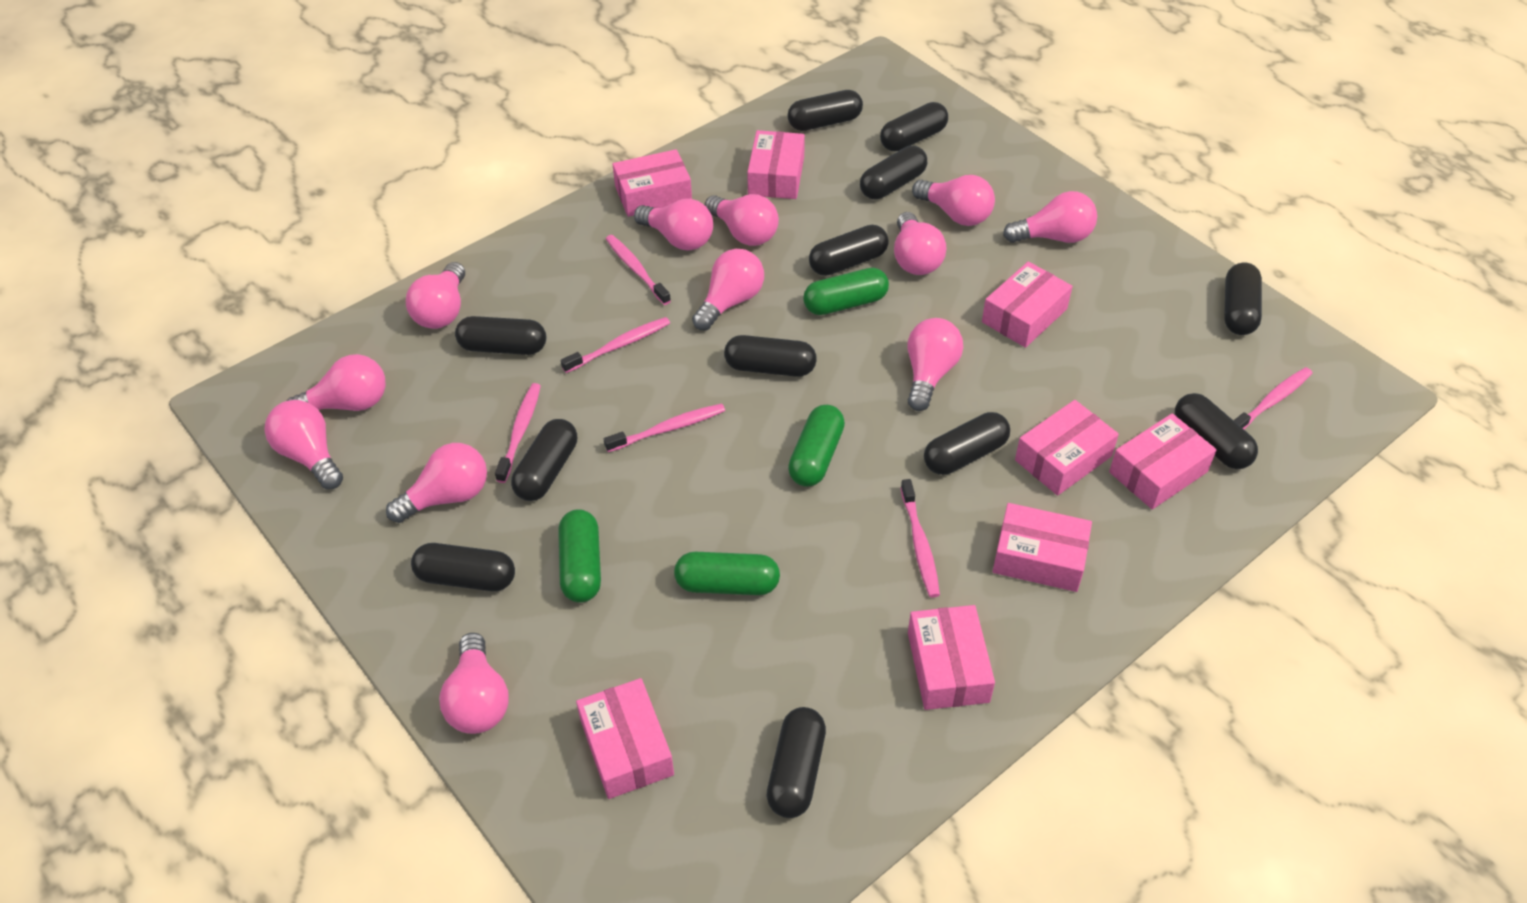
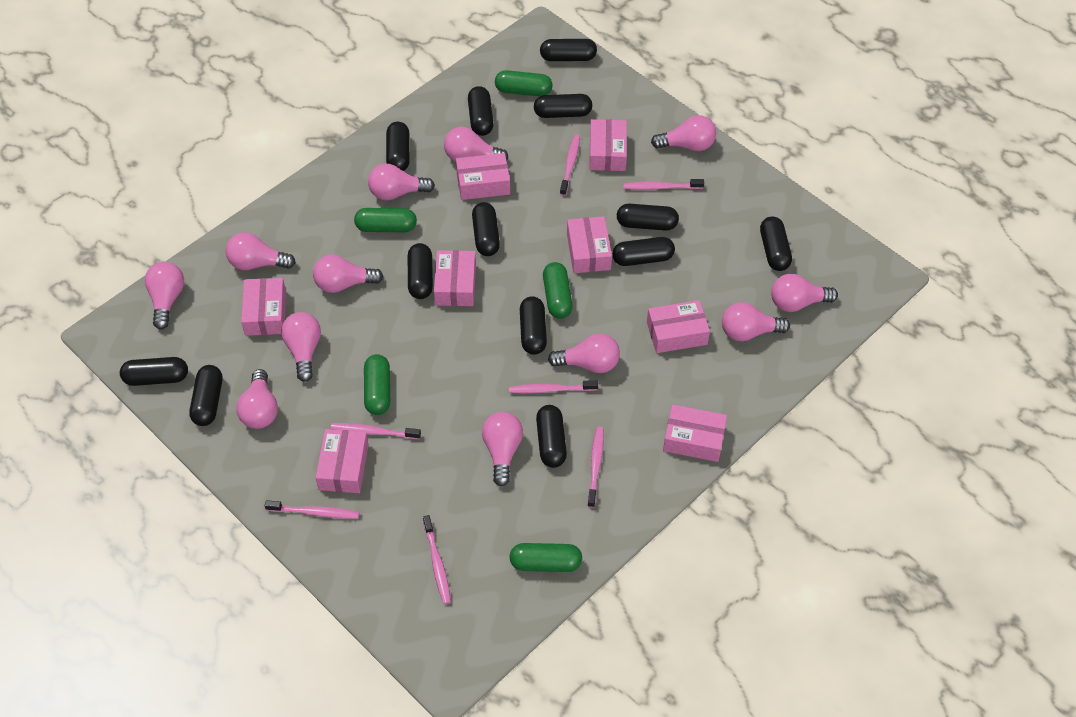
black capsule: [411,543,515,591] [455,316,546,355] [511,419,577,501] [724,335,817,377] [766,707,826,818] [788,90,863,131] [809,225,889,276] [860,146,927,199] [880,102,948,152] [924,412,1010,475] [1175,393,1258,469] [1224,263,1262,335] = 12 -> [120,357,188,386] [189,365,222,426] [386,122,410,171] [408,243,433,299] [468,86,494,136] [472,202,500,256] [520,296,547,355] [534,94,592,118] [536,405,567,468] [540,39,597,61] [612,237,675,266] [617,204,679,231] [760,216,792,271] = 13
green capsule: [558,509,601,603] [674,552,780,595] [788,405,845,487] [803,268,889,315] = 4 -> [354,208,417,232] [364,354,390,415] [495,70,552,96] [509,543,582,572] [543,262,573,319] = 5
pink toothbrush: [495,383,541,483] [561,317,670,373] [604,404,725,452] [606,235,671,305] [901,479,940,598] [1233,367,1312,429] = 6 -> [265,500,359,519] [331,423,421,439] [423,515,451,604] [509,380,598,394] [560,134,580,196] [587,426,604,508] [623,179,704,190] = 7

